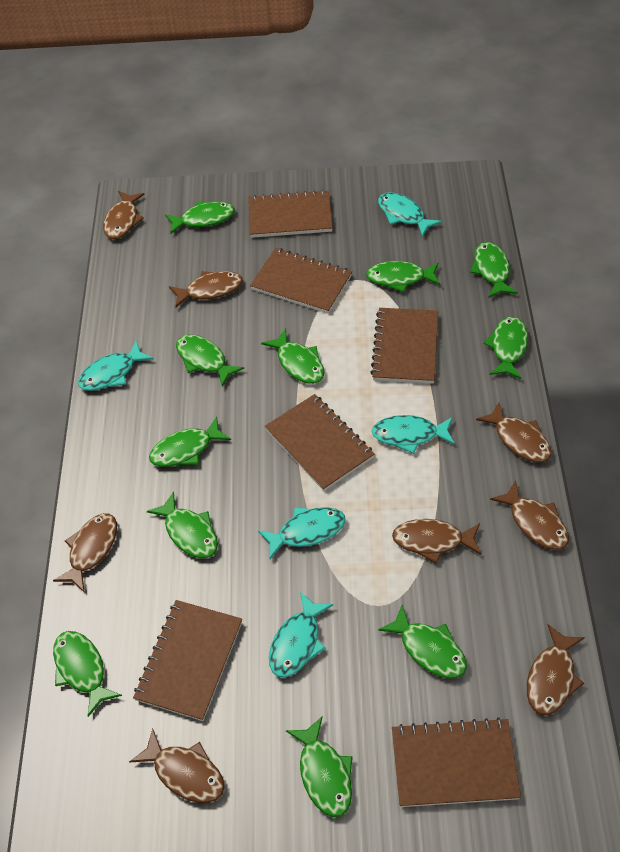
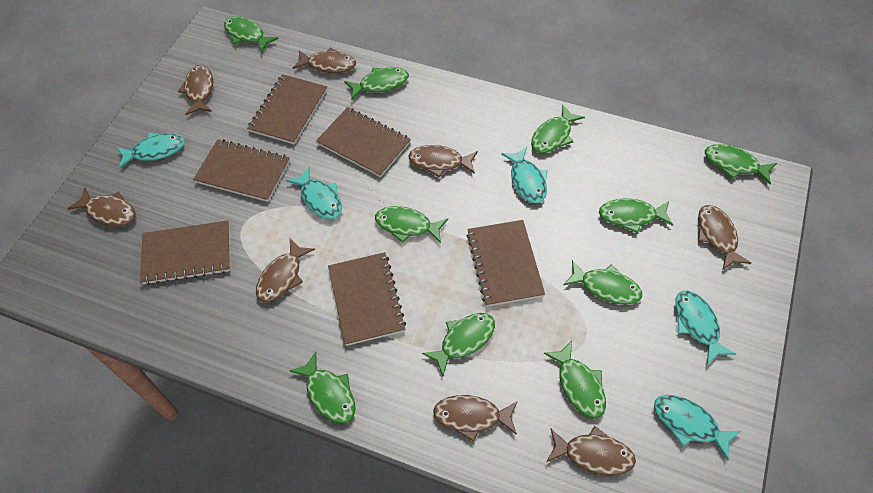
green fish: [53,631,122,717] [147,491,218,558] [149,416,231,467] [165,202,235,234] [176,334,244,387] [261,329,324,384] [286,717,353,817] [366,261,440,293] [378,605,467,679] [470,242,518,298] [484,317,528,379] = 11 -> [224,16,279,53] [290,352,356,423] [344,67,409,100] [375,206,448,243] [422,313,495,376] [531,105,585,153] [543,341,606,418] [563,260,642,305] [599,198,673,233] [705,144,777,184] = 10

